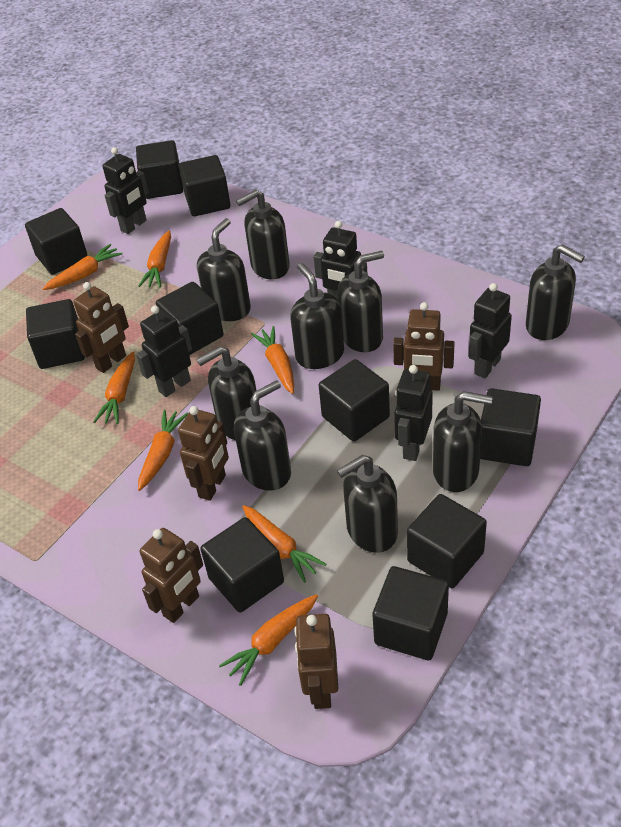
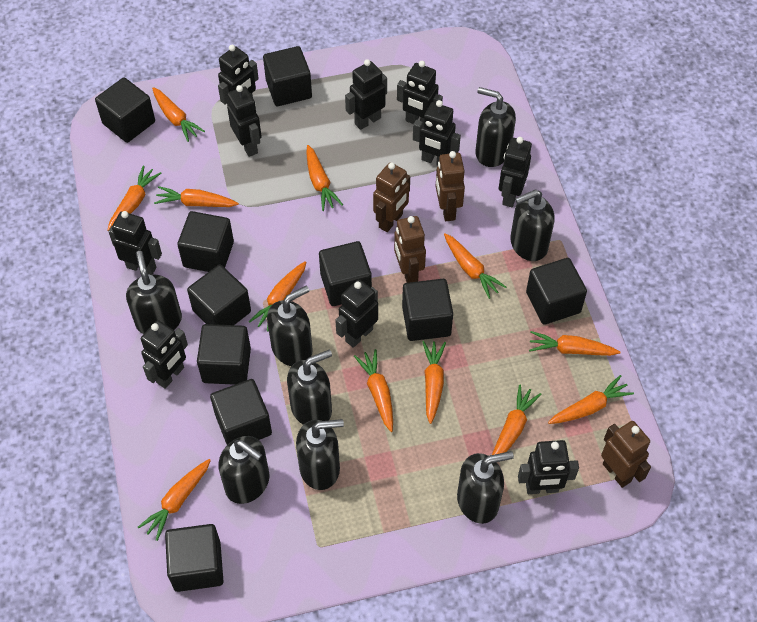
black robot: [102,147,149,234] [136,306,192,397] [314,221,367,299] [394,365,433,461] [469,283,512,378] = 5 -> [108,211,162,275] [141,320,188,389] [218,45,259,106] [227,85,262,157] [335,279,378,348] [345,59,387,130] [397,61,443,124] [413,100,461,166] [499,137,532,207] [518,440,579,494] = 10
black soap dispenser: [196,346,256,440] [197,218,251,321] [234,380,291,491] [236,189,290,280] [290,263,344,369] [337,455,398,553] [338,251,384,352] [433,391,493,492] [526,245,585,340] = 9 -> [126,251,182,334] [218,436,269,504] [267,286,312,366] [287,350,332,425] [296,419,344,490] [457,451,514,524] [475,87,516,167] [510,189,555,261] = 8
brown robot: [73,282,129,373] [140,528,203,623] [178,406,229,501] [294,614,338,709] [393,302,455,391] = 5 -> [373,162,410,232] [394,216,426,283] [436,151,465,221] [601,421,651,488] = 4
orange carrot: [43,244,122,290] [93,352,135,424] [138,230,171,287] [138,409,188,491] [219,594,318,686] [242,505,326,583] [251,326,294,394] = 7 -> [107,166,161,231] [138,459,211,541] [152,87,205,142] [154,186,239,207] [249,261,306,331] [306,145,343,211] [354,349,393,432] [422,341,446,424] [444,233,506,299] [492,384,542,455] [529,331,621,356] [548,375,634,424] = 12

